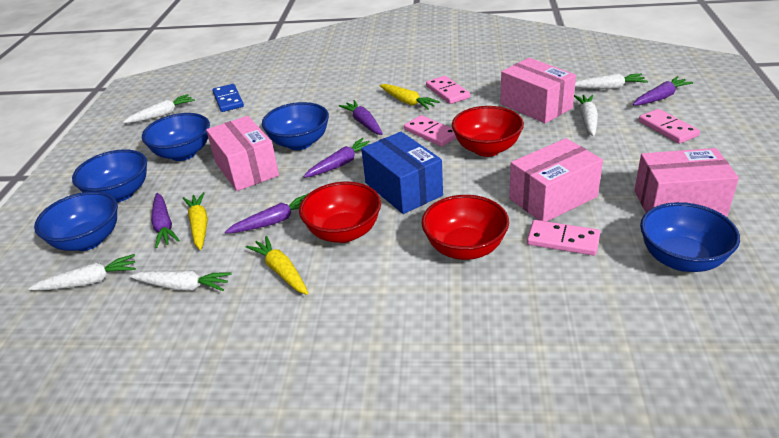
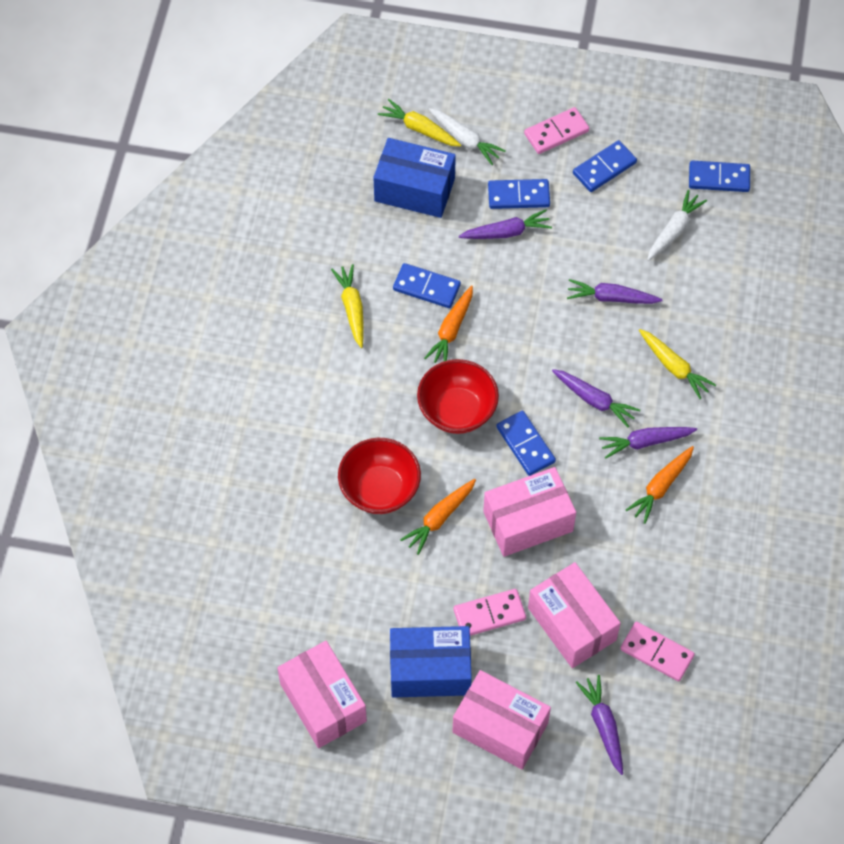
blue bowl: [34,191,118,251] [72,149,147,202] [142,113,210,161] [262,102,329,150] [640,202,740,272] = 5 -> none = 0
blue box: [361,132,443,214] = 1 -> [373,138,456,218] [390,626,472,697] = 2
blue domino: [213,84,244,112] = 1 -> [393,263,461,308] [488,179,550,209] [496,411,556,476] [573,140,637,192] [689,161,750,192] = 5
orange carrot: none = 0 -> [400,479,476,555] [424,285,473,363] [626,446,694,524] = 3
pink domino: [404,115,456,147] [426,76,470,104] [527,220,600,256] [639,109,700,144] = 4 -> [454,589,526,636] [524,107,589,154] [620,622,695,681] = 3
red bowl: [299,182,381,243] [422,195,509,260] [452,106,524,157] = 3 -> [338,438,421,514] [417,359,499,434] = 2
white carrot: [29,254,136,290] [123,94,195,123] [130,270,232,291] [574,95,598,136] [575,73,648,89] = 5 -> [429,108,506,165] [647,190,707,261] = 2

